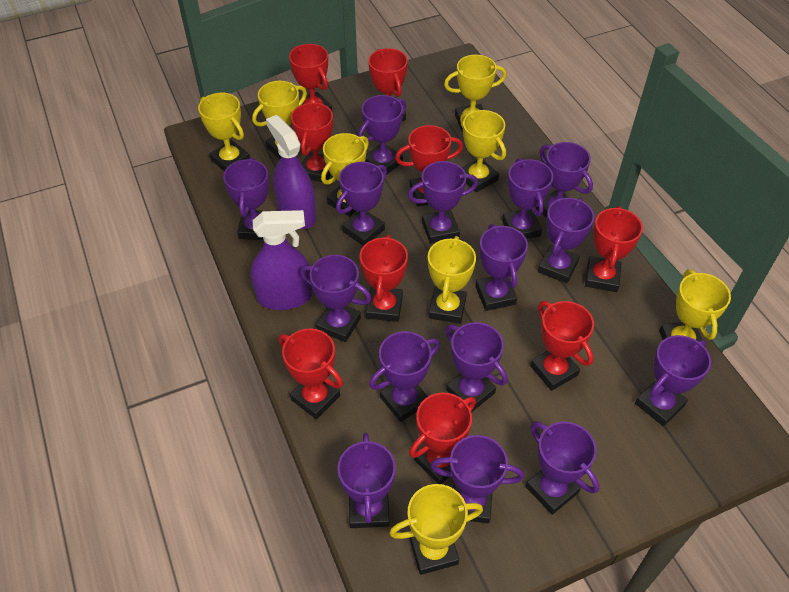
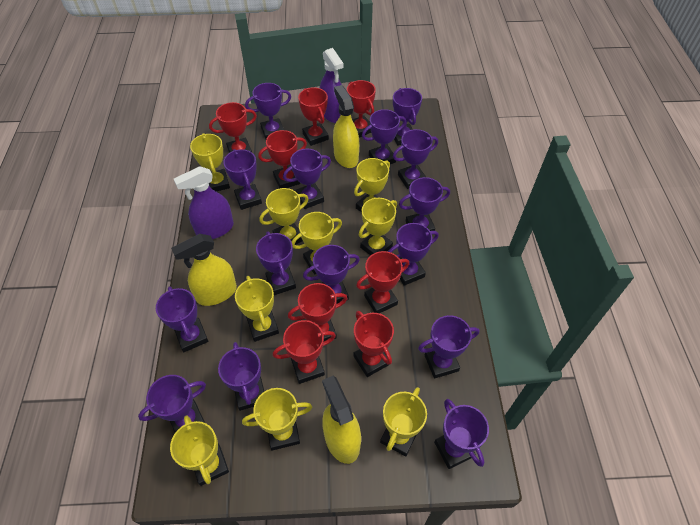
red trophy: [279,328,343,419] [289,44,332,111] [291,102,333,182] [360,235,408,322] [368,48,408,121] [395,125,463,206] [409,393,476,484] [530,301,594,391] [585,206,643,292] = 9 -> [209,102,257,153] [258,130,307,188] [273,320,336,384] [288,283,348,341] [298,87,329,146] [347,80,376,138] [354,311,394,377] [356,251,409,313] = 8
yellow spray bottle: none = 0 -> [171,234,237,306] [322,376,361,464] [333,85,359,168] = 3
yellow trophy: [198,93,250,171] [252,81,307,159] [321,133,369,217] [389,484,483,575] [428,236,476,324] [444,55,507,132] [460,110,506,192] [659,269,731,348] = 8 -> [170,415,229,486] [190,133,230,192] [235,276,279,342] [242,388,312,451] [259,188,309,245] [292,212,342,274] [354,158,390,212] [359,198,397,255] [380,387,427,456] = 9

